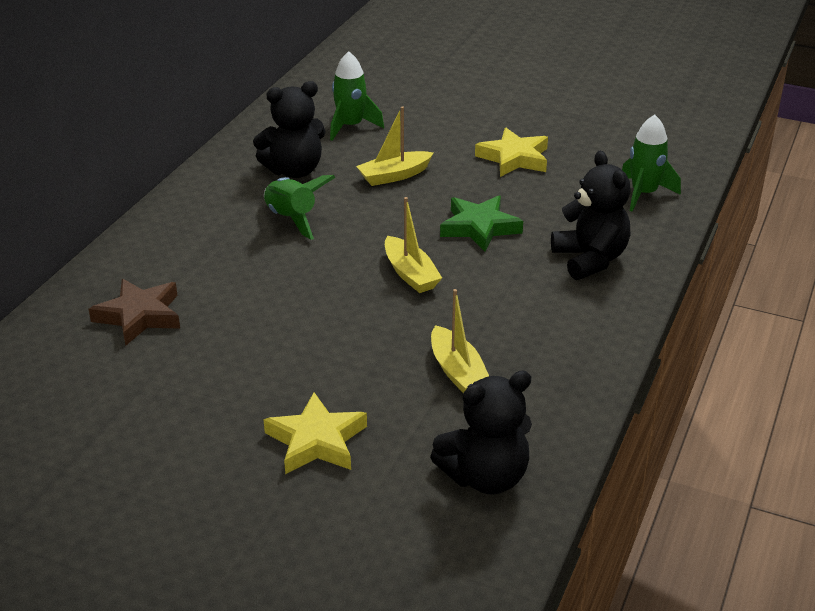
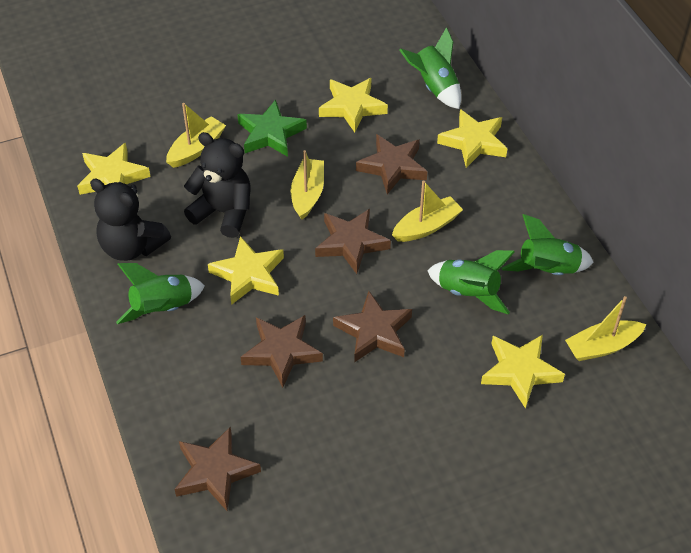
black teddy bear: [253,81,326,178] [430,370,532,494] [551,151,630,280] = 3 -> [90,178,171,261] [184,132,251,238] = 2
brown star: [89,279,180,346] = 1 -> [174,426,261,511] [241,315,323,388] [315,209,391,274] [333,291,412,363] [356,134,427,194] = 5
green rocket: [264,175,335,240] [330,51,384,141] [622,115,681,212] = 3 -> [116,263,205,324] [399,27,461,109] [428,250,515,315] [501,214,594,275] = 4
yellow boat: [356,106,434,186] [385,197,442,293] [431,289,489,393] = 3 -> [166,103,226,168] [291,150,324,220] [392,181,463,242] [565,296,646,361] = 4
yellow star: [263,392,367,474] [475,128,548,177] = 2 -> [77,142,151,195] [208,236,284,305] [319,78,388,133] [437,109,508,168] [481,335,565,409] = 5

